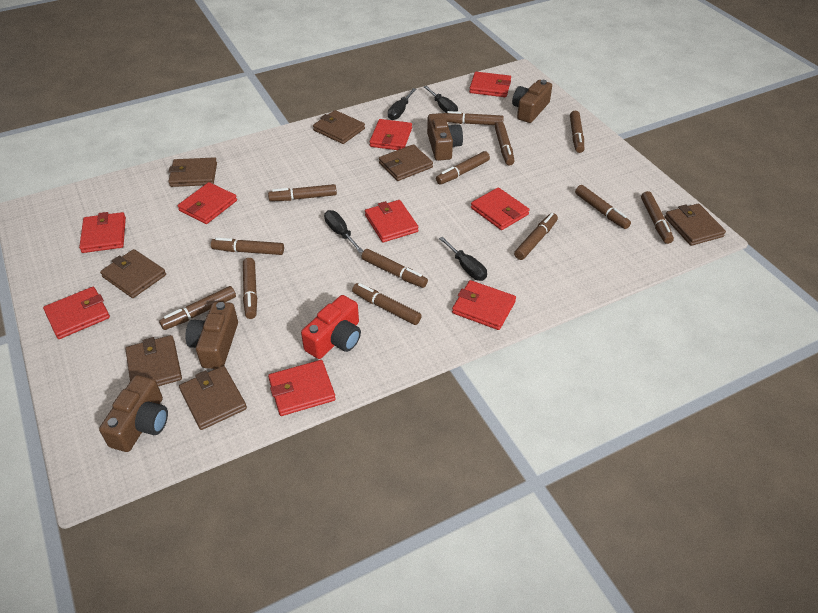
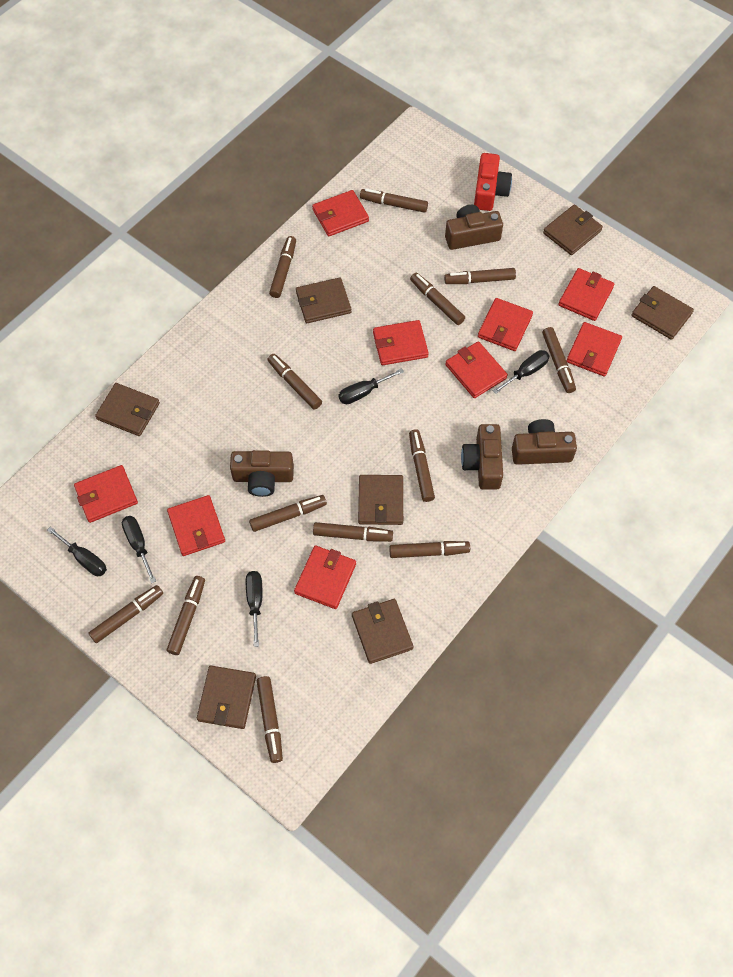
black screwdriver: [324,210,363,253] [388,88,416,120] [424,86,458,113] [439,237,487,281] = 4 -> [47,526,107,576] [122,516,156,583] [246,571,262,647] [338,368,404,404] [493,350,550,394] = 5

